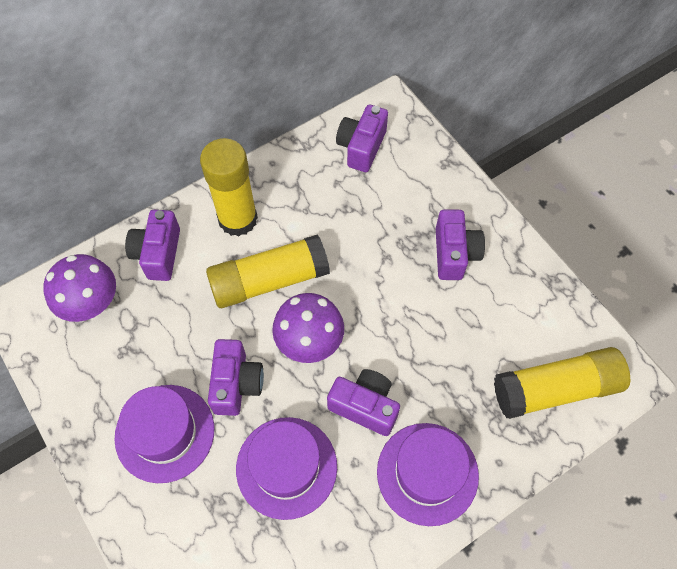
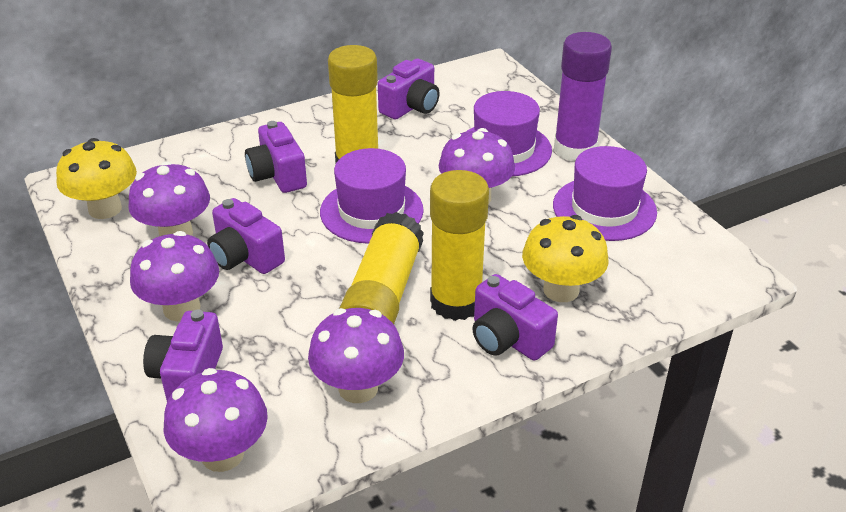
purple glue stick: none = 0 -> [554,32,612,161] = 1
purple mushroom: [43,254,116,322] [272,293,344,363] = 2 -> [128,161,210,236] [130,231,219,321] [164,368,268,472] [308,308,404,403] [439,128,515,204] = 5
yellow mushroom: none = 0 -> [56,138,137,219] [522,215,609,302] = 2

